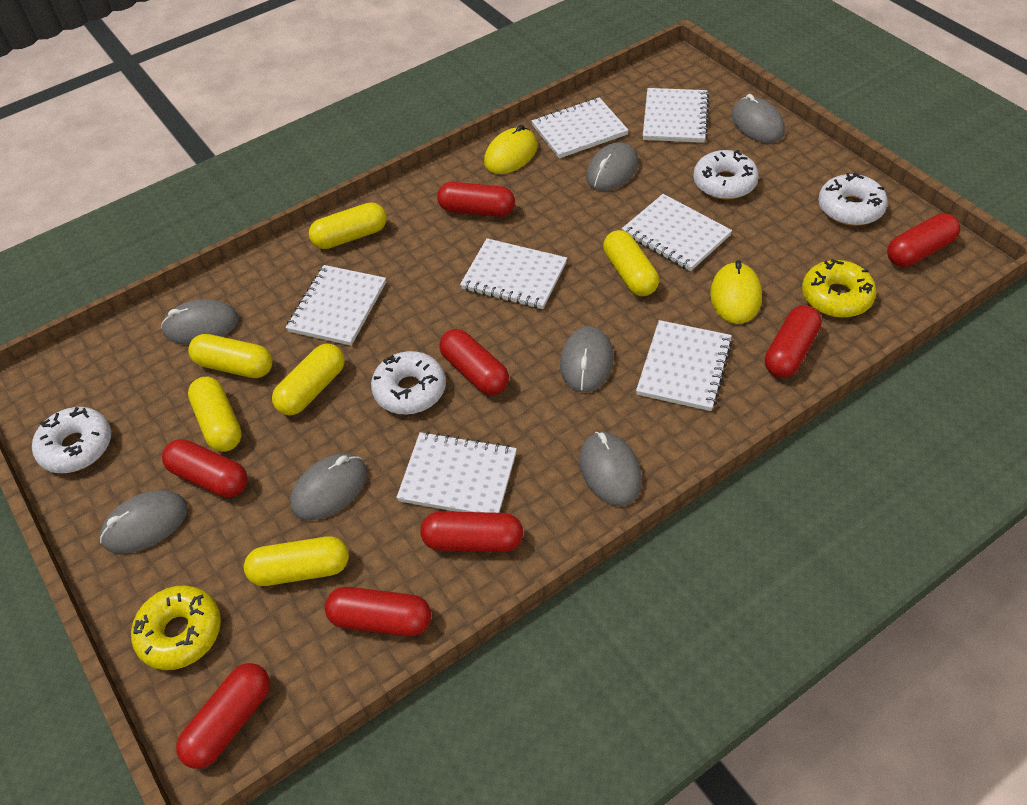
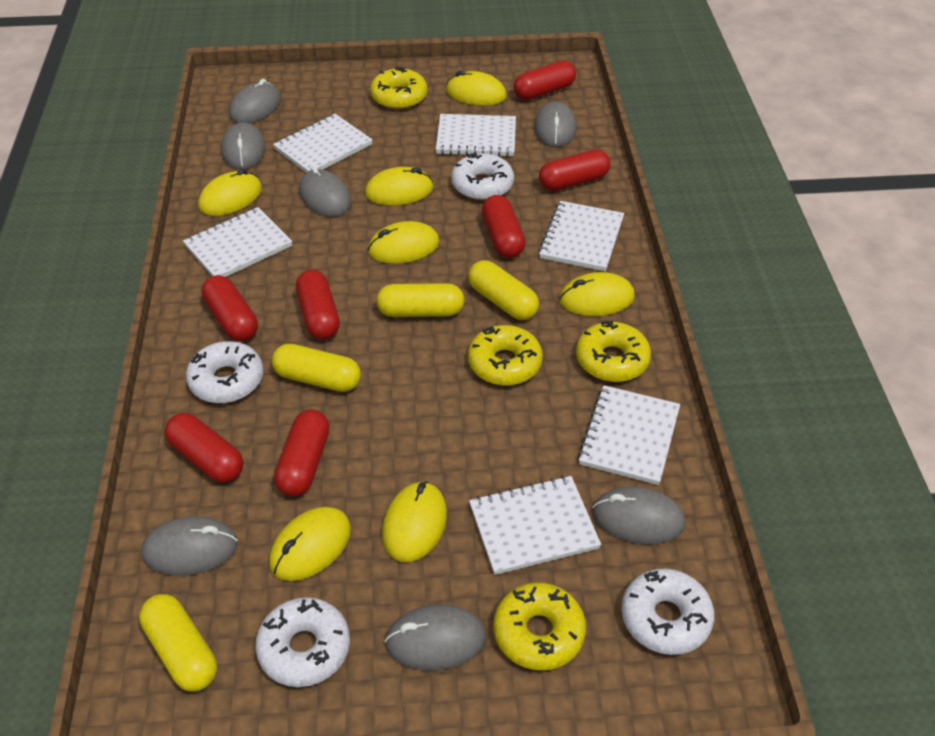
red capsule: [162,439,248,498] [176,663,270,769] [325,587,431,636] [420,511,523,552] [437,182,515,217] [439,329,509,395] [765,305,822,378] [887,213,960,267] = 8 -> [164,413,243,483] [202,275,258,341] [274,410,329,496] [296,270,340,340] [482,195,525,258] [514,61,576,100] [539,149,610,191] = 7
white notebook: [286,265,386,346] [396,432,517,513] [460,238,567,309] [532,97,629,159] [622,194,732,271] [636,320,733,411] [643,88,709,143] = 7 -> [183,207,292,277] [273,114,372,173] [436,114,516,157] [469,476,601,575] [538,201,624,271] [578,385,680,485] = 6
yellow capsule: [188,334,272,378] [188,377,242,452] [244,536,349,586] [272,344,345,415] [309,202,387,249] [603,230,659,296] = 6 -> [139,594,217,692] [272,344,361,392] [377,283,464,317] [468,260,539,320] = 4
yellow donut: [131,585,221,670] [802,259,876,318] = 2 -> [370,67,427,109] [468,325,543,386] [494,583,586,671] [576,321,651,382] = 4
yellow mouse: [484,125,538,174] [710,260,762,324] = 2 -> [198,169,262,216] [269,507,351,581] [365,167,433,206] [368,221,439,264] [382,481,447,562] [446,71,507,106] [559,272,635,316] = 7

